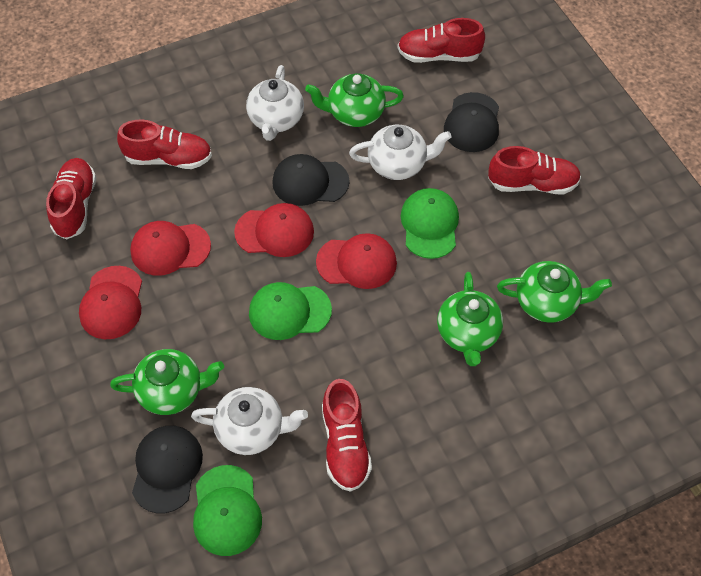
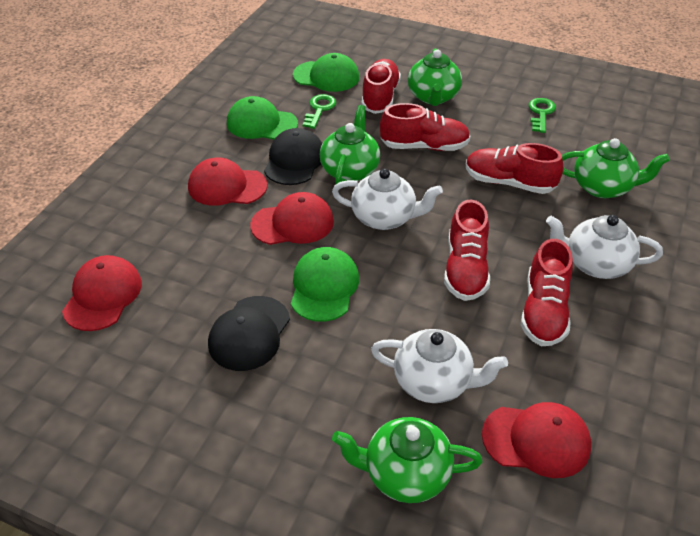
black cap: [132,426,203,514] [272,154,350,206] [444,92,499,152] = 3 -> [208,296,290,371] [264,128,322,185] = 2
green key: none = 0 -> [303,94,336,129] [529,98,556,133] = 2

